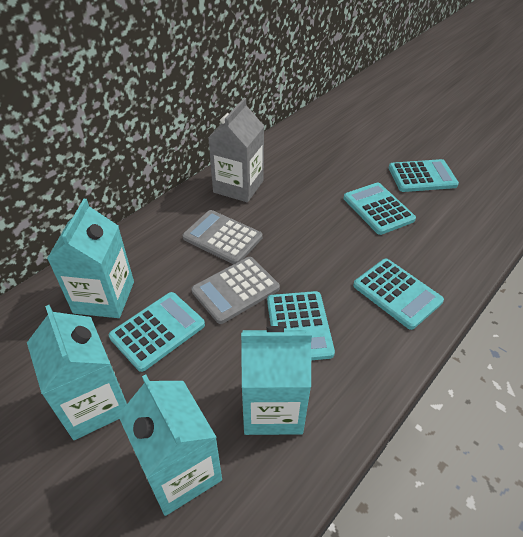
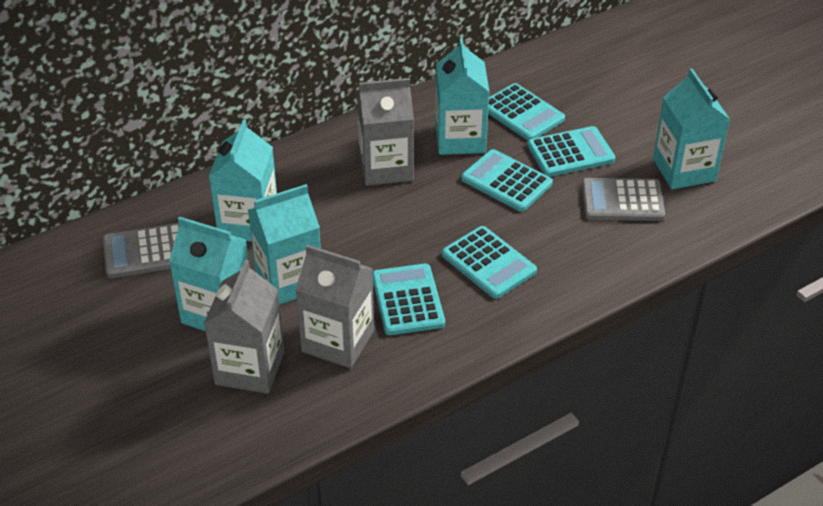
grey carton: [208,98,264,202] = 1 -> [204,260,284,394] [295,245,374,368] [357,78,414,186] = 3
turquoise carton: [27,305,127,440] [47,199,134,318] [118,375,222,516] [241,326,312,435] = 4 -> [169,217,248,331] [209,119,277,242] [248,184,321,305] [435,38,490,155] [653,68,730,189] = 5

